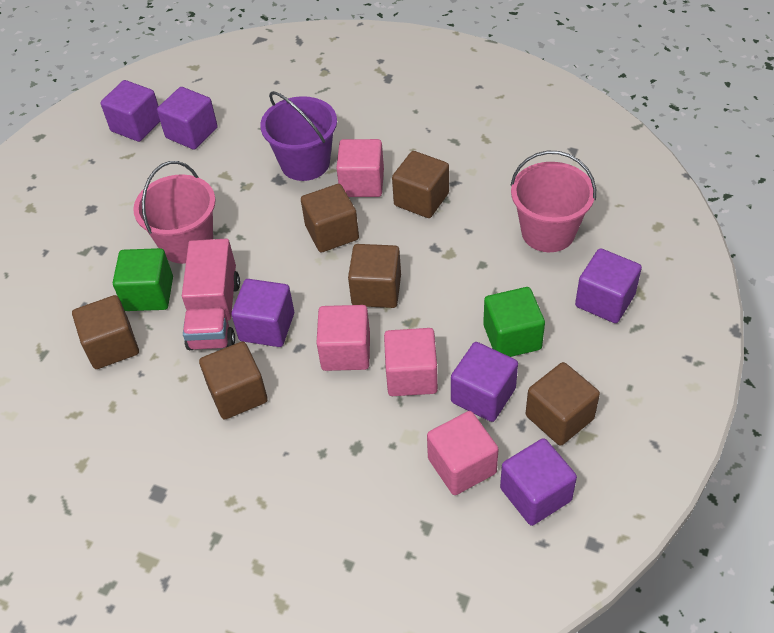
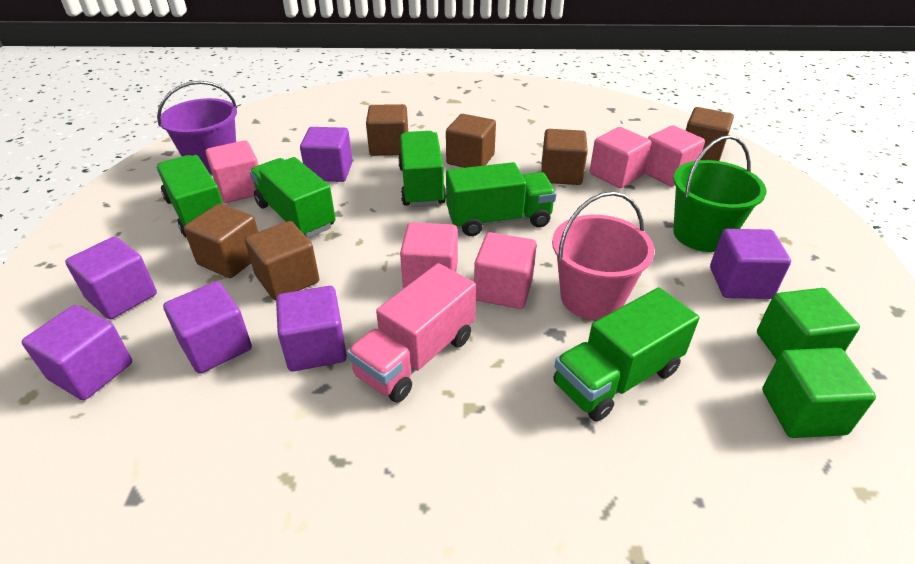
green bucket: none = 0 -> [673,135,766,252] = 1
green truck: none = 0 -> [156,155,223,237] [249,157,336,238] [398,131,446,207] [446,162,556,236] [553,287,699,422] = 5
pink bucket: [133,161,216,264] [510,151,596,252] = 2 -> [552,191,655,320] = 1
pink cube: [317,305,370,371] [336,139,384,197] [384,328,438,396] [427,411,499,495] = 4 -> [205,140,258,203] [400,222,458,288] [474,232,537,309] [590,127,651,188] [644,125,705,186] = 5

